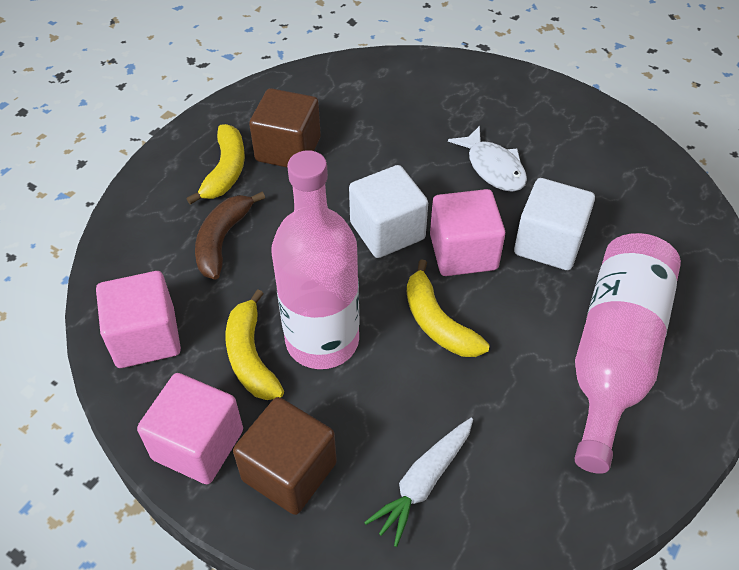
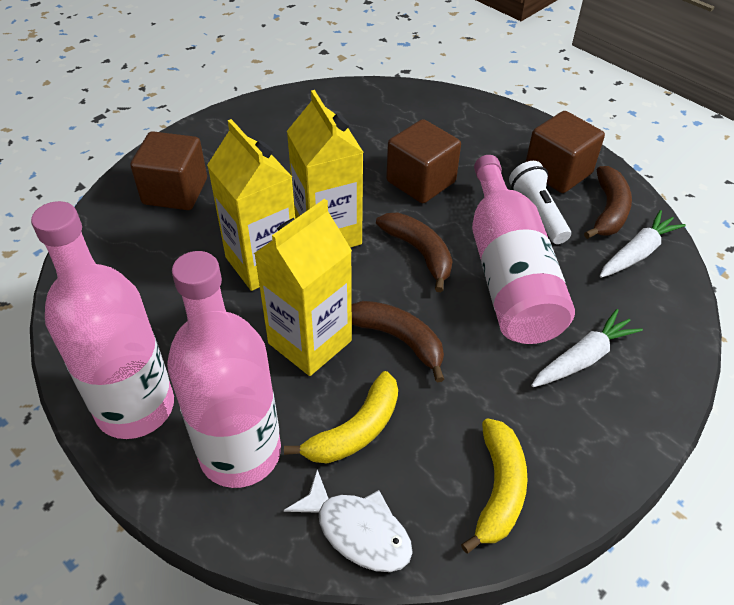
brown banana: [195,192,265,279] = 1 -> [352,301,444,383] [376,213,453,292] [584,166,632,239] = 3
brown cube: [233,397,337,515] [249,88,321,168] = 2 -> [130,131,207,210] [386,119,461,203] [526,111,605,193] = 3
pink bottle: [272,150,360,369] [574,233,681,474] = 2 -> [31,201,174,439] [167,251,281,488] [472,155,575,344] = 3
pink cube: [96,271,181,368] [137,373,243,485] [430,189,505,276] = 3 -> none = 0
white carrot: [364,418,473,547] = 1 -> [531,309,643,387] [600,210,686,278] = 2
white cube: [349,165,428,258] [514,178,595,270] = 2 -> none = 0
white flashlight: none = 0 -> [509,161,571,244] = 1
yellow banana: [186,124,245,205] [226,289,284,400] [407,259,490,357] = 3 -> [284,371,398,463] [461,418,527,553] = 2
yellow carton: none = 0 -> [207,119,295,291] [254,199,352,376] [287,90,364,248] = 3

